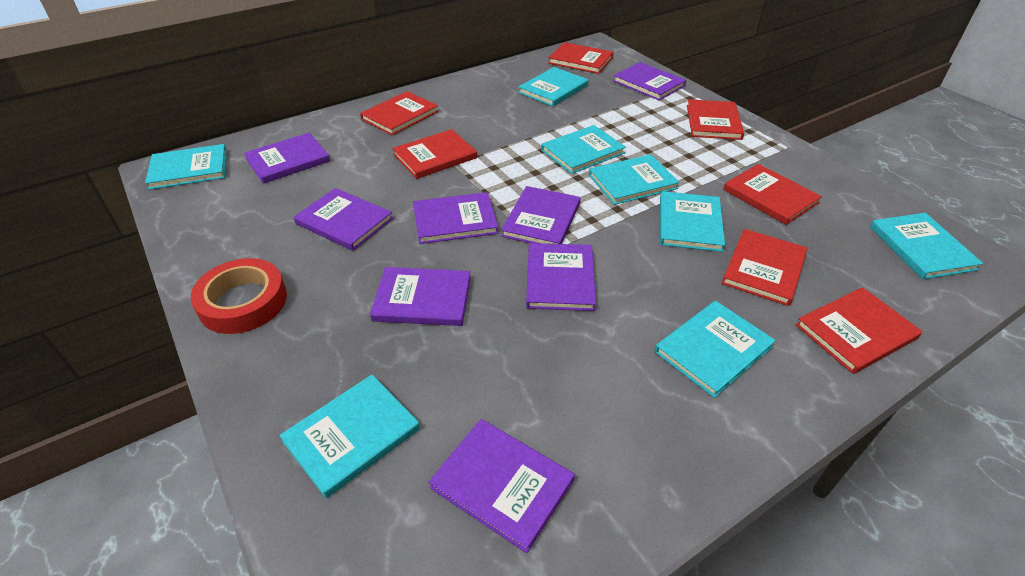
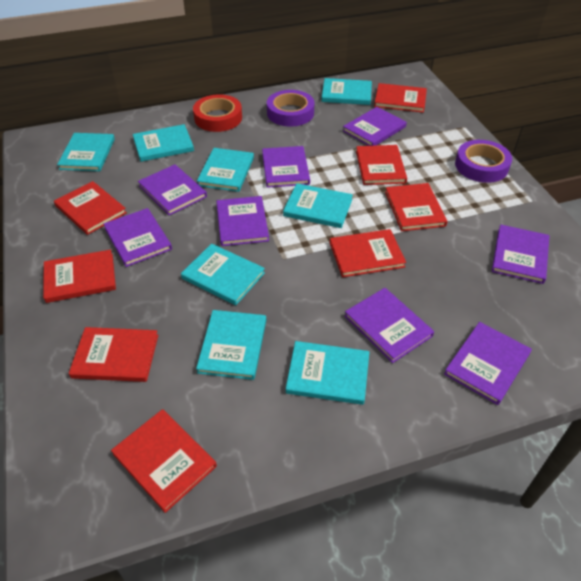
purple tape: none = 0 -> [267,90,314,127] [455,140,512,183] = 2
red book: [360,91,439,135] [392,129,477,179] [548,42,614,74] [687,99,744,140] [722,229,807,306] [723,164,822,225] [796,287,923,374] = 7 -> [43,250,116,303] [54,181,127,235] [69,327,158,382] [111,409,217,513] [330,229,406,277] [356,145,407,185] [374,83,427,113] [385,183,447,231] = 8

